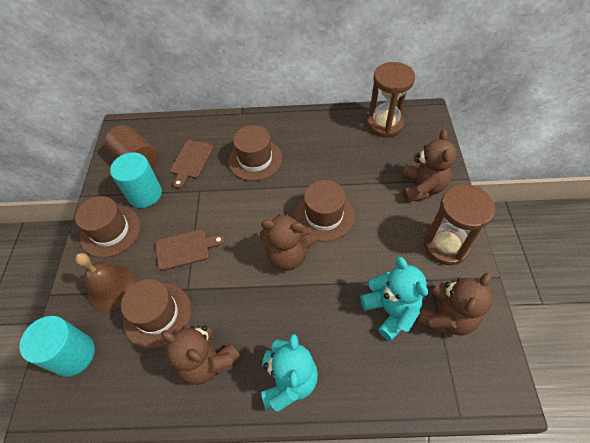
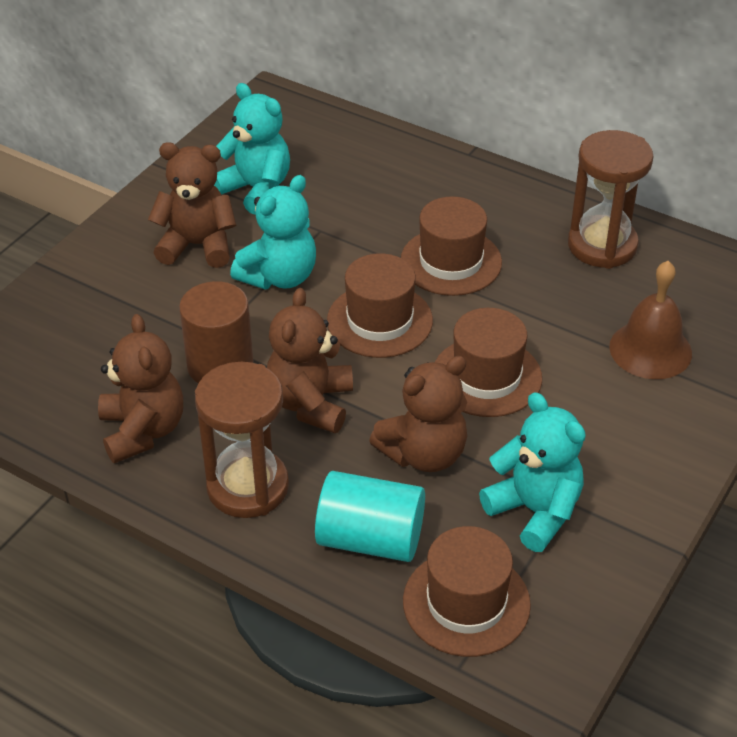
brown cutting board: [156,229,225,271] [170,140,214,189] = 2 -> none = 0
turquoise cylinder: [19,316,95,377] [110,152,162,208] = 2 -> [315,471,425,562] = 1
turquoise teddy bear: [261,334,318,411] [360,256,428,341] = 2 -> [214,83,290,215] [230,175,316,289] [479,392,586,552] = 3

